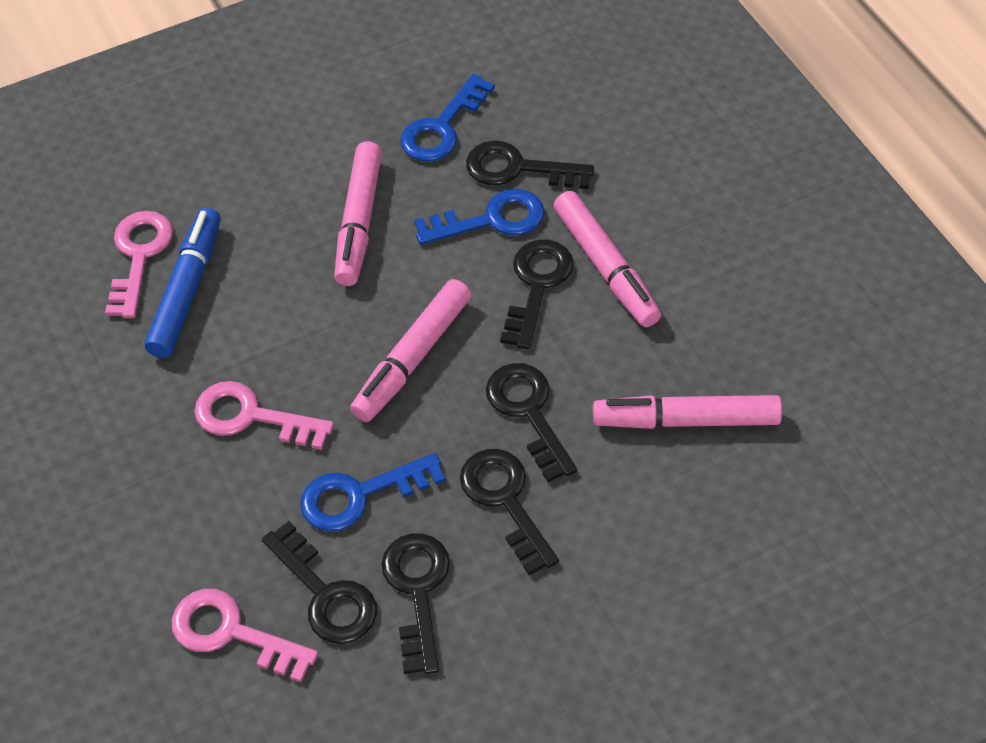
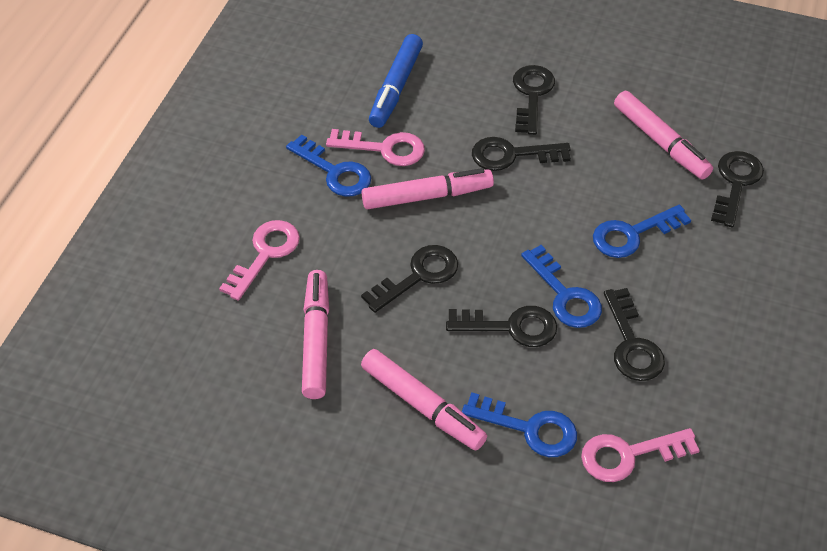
blue key: [300,453,446,532] [400,74,495,161] [414,189,545,245] = 3 -> [286,134,371,197] [462,392,577,457] [521,245,602,328] [593,205,691,258] = 4

